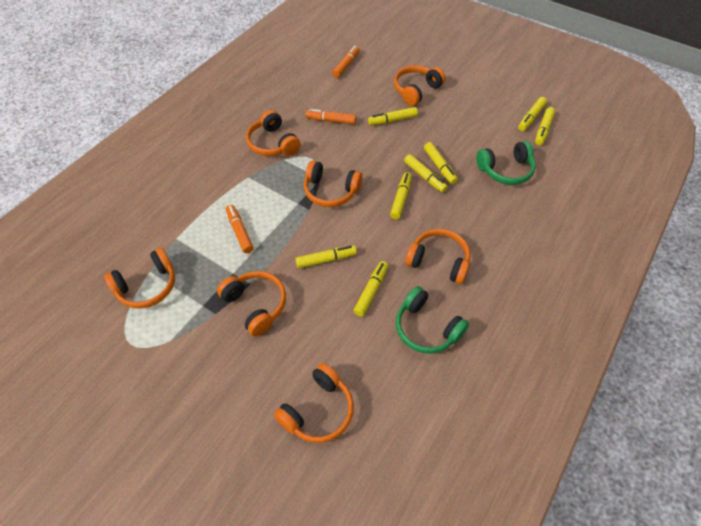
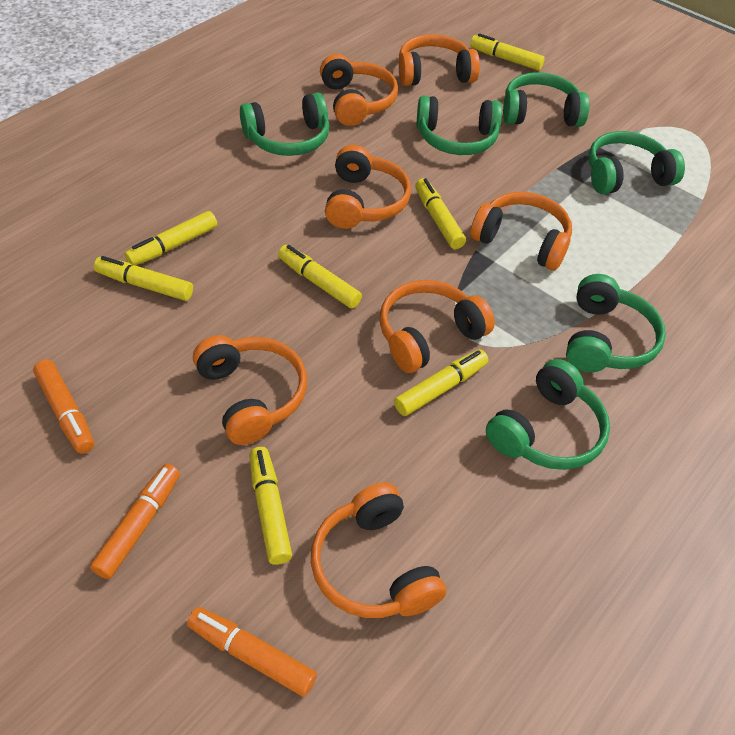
green headphones: [396,286,469,354] [476,141,536,185] = 2 -> [240,92,329,156] [417,96,502,155] [486,359,610,470] [503,72,590,127] [566,274,666,372] [588,131,685,194] = 6
yellow marker: [295,245,357,268] [353,261,388,317] [368,107,418,125] [390,172,412,219] [404,154,448,193] [424,142,458,184] [518,97,547,131] [535,107,555,146] = 8 -> [94,256,193,301] [125,211,217,266] [249,447,292,565] [278,245,362,309] [394,349,488,416] [415,178,466,249] [470,33,545,71] = 7

